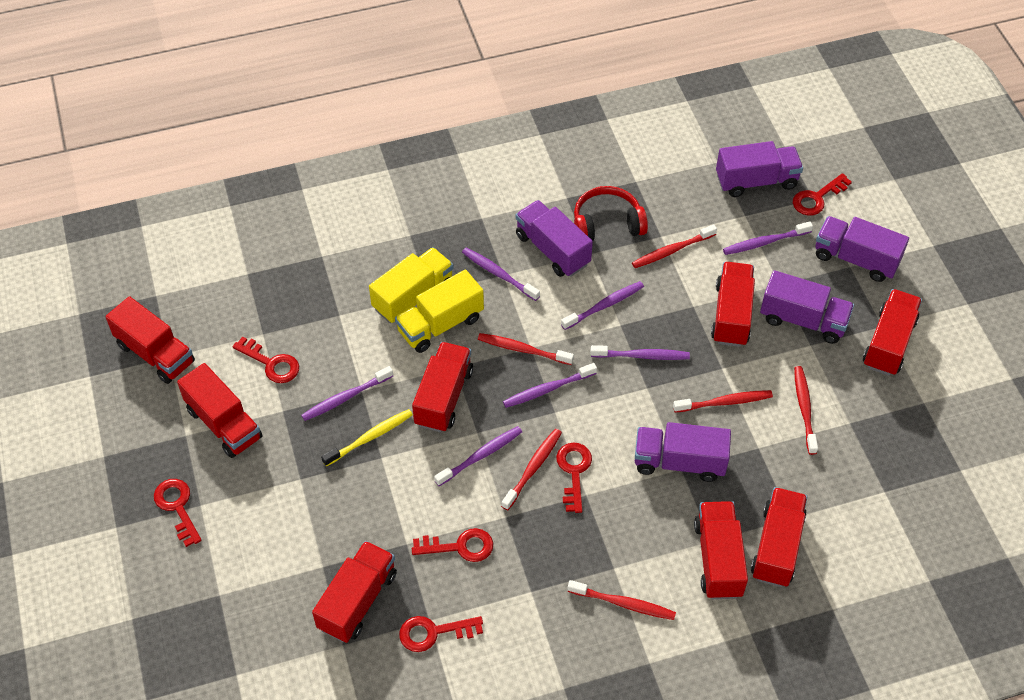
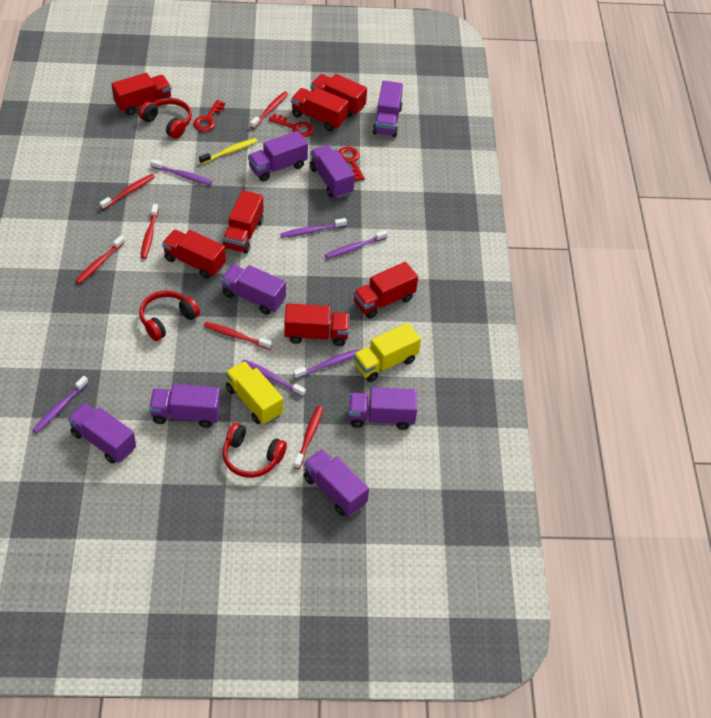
purple toothbrush: [301,366,393,421] [434,426,522,486] [462,248,540,301] [503,363,597,408] [561,281,644,330] [591,345,690,360] [723,221,813,255] = 7 -> [33,376,89,433] [150,159,212,185] [241,359,306,397] [280,218,347,238] [293,349,360,379] [325,230,388,259] = 6
purple truck: [516,200,593,277] [635,422,731,482] [716,141,803,197] [760,270,854,344] [815,216,909,282] = 5 -> [68,403,136,464] [149,384,220,428] [221,265,286,315] [248,131,308,181] [303,449,369,516] [310,145,355,198] [349,387,417,430] [373,81,403,137] = 8
red headphones: [574,186,648,241] = 1 -> [139,98,192,139] [139,290,200,341] [223,423,287,478] = 3
red key: [154,479,202,547] [233,336,299,383] [399,616,483,652] [412,528,493,562] [556,443,592,513] [793,173,852,216] = 6 -> [193,100,225,132] [269,114,314,137] [339,147,365,181] = 3
red truck: [105,296,195,384] [177,363,262,458] [312,541,397,643] [412,342,473,432] [694,501,748,599] [711,262,755,347] [751,487,807,587] [863,289,922,376] = 8 -> [112,73,171,115] [162,230,226,279] [223,190,263,254] [284,303,350,346] [291,87,349,131] [310,74,367,117] [353,262,418,319] = 7

